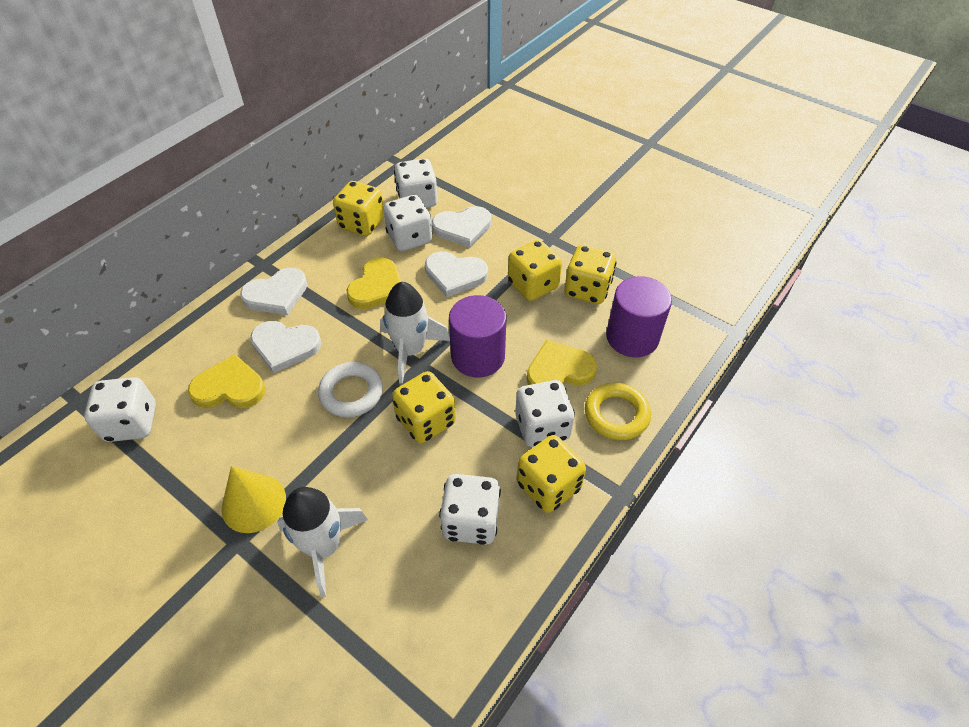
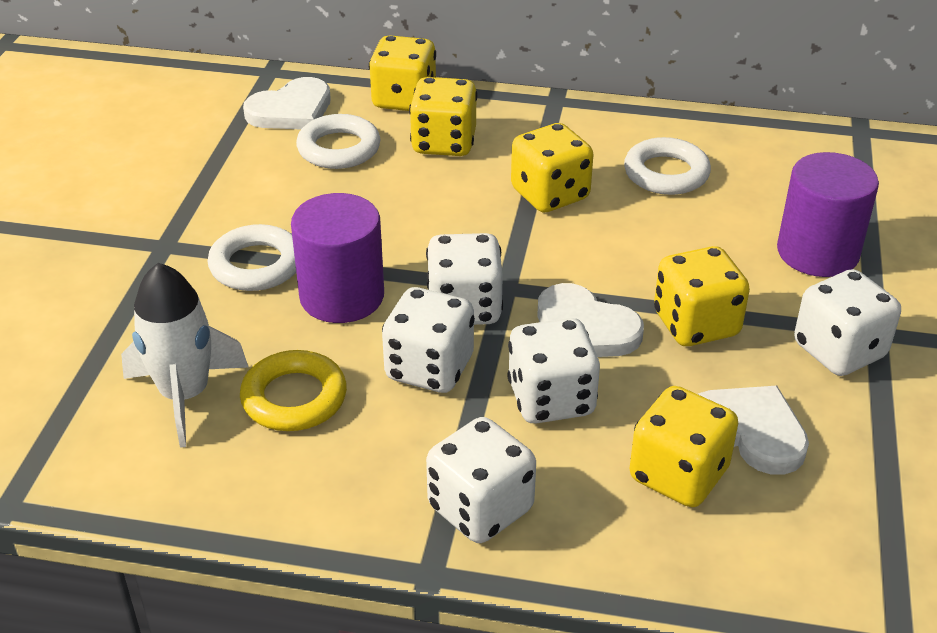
white heart: [240,268,307,315] [250,321,321,373] [425,251,488,297] [432,206,491,248] = 4 -> [243,77,331,129] [538,283,644,357] [698,386,809,475] = 3
white ring: [318,362,383,417] = 1 -> [207,224,296,291] [296,114,381,169] [624,137,711,195] = 3
white rocket: [277,487,368,597] [380,282,450,384] = 2 -> [121,263,248,448] = 1
yellow cone: [222,466,286,533] = 1 -> none = 0
yellow heart: [188,354,265,408] [347,257,401,309] [527,340,597,386] = 3 -> none = 0

